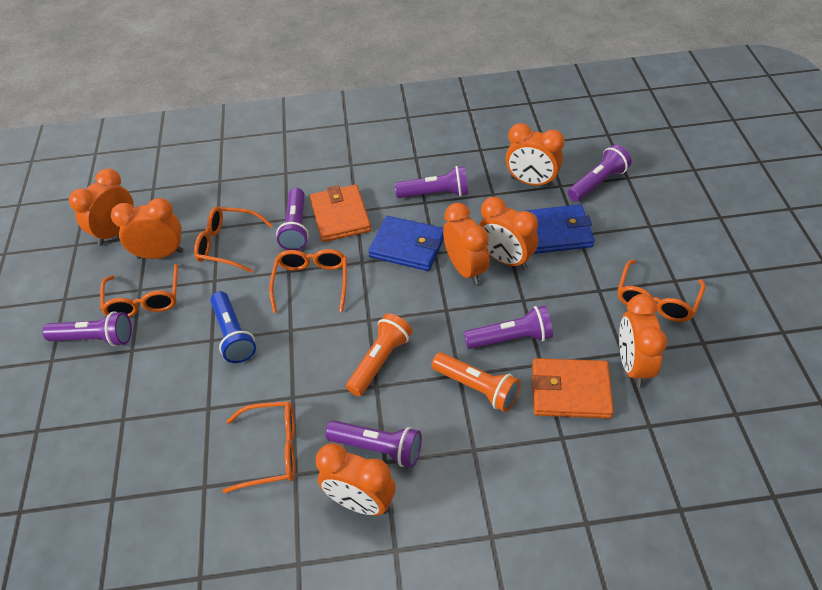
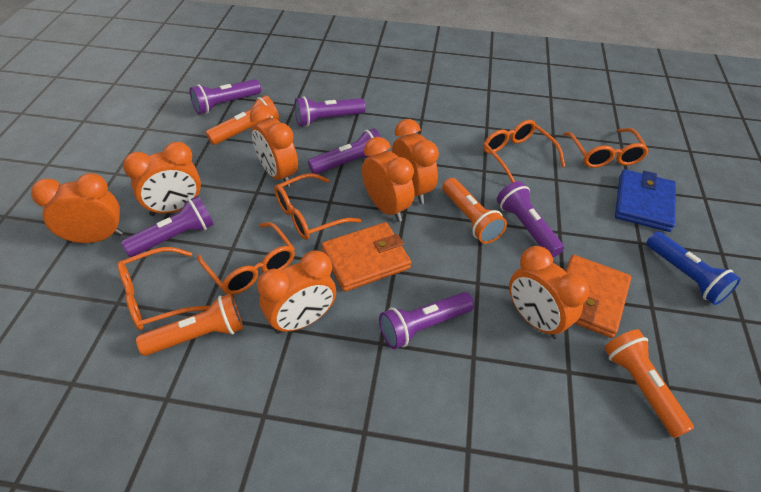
blue wallet: [368,216,444,271] [525,204,595,254] = 2 -> [615,169,676,232] = 1
orange flashlight: [346,313,412,396] [432,352,521,412] = 2 -> [136,294,243,356] [206,95,279,145] [442,178,507,244] [604,329,694,438] = 4

